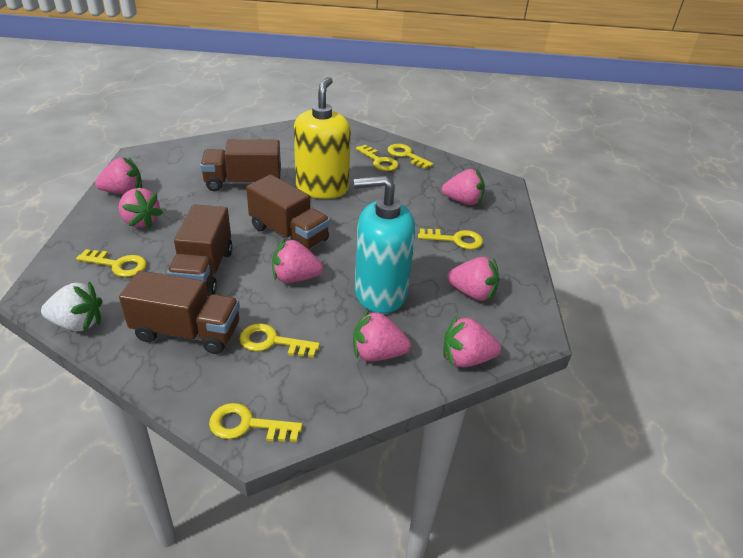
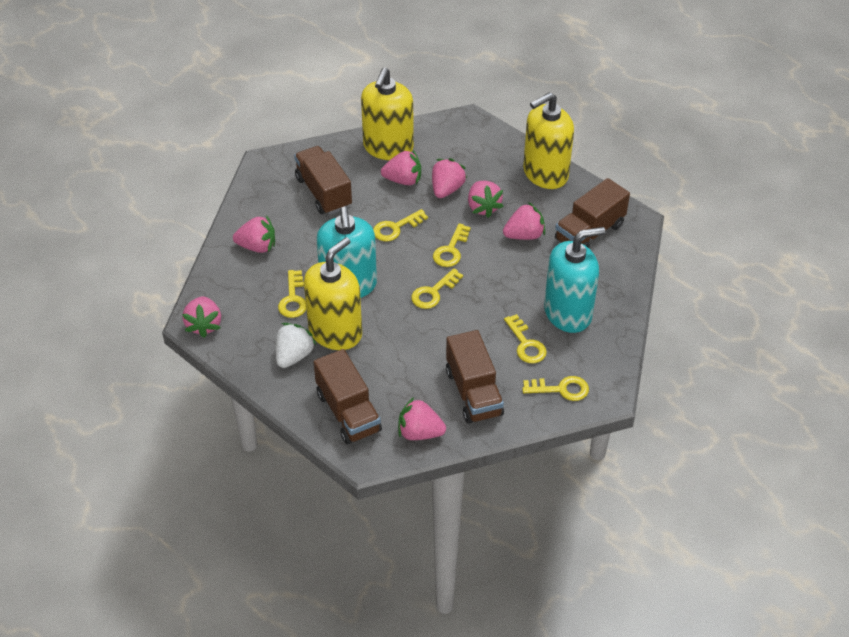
turquoise soap dispenser: [354,175,415,313] = 1 -> [316,207,377,298] [544,227,605,333] = 2
yellow soap dispenser: [294,77,351,199] = 1 -> [304,237,362,350] [361,68,414,160] [523,92,574,189] = 3

